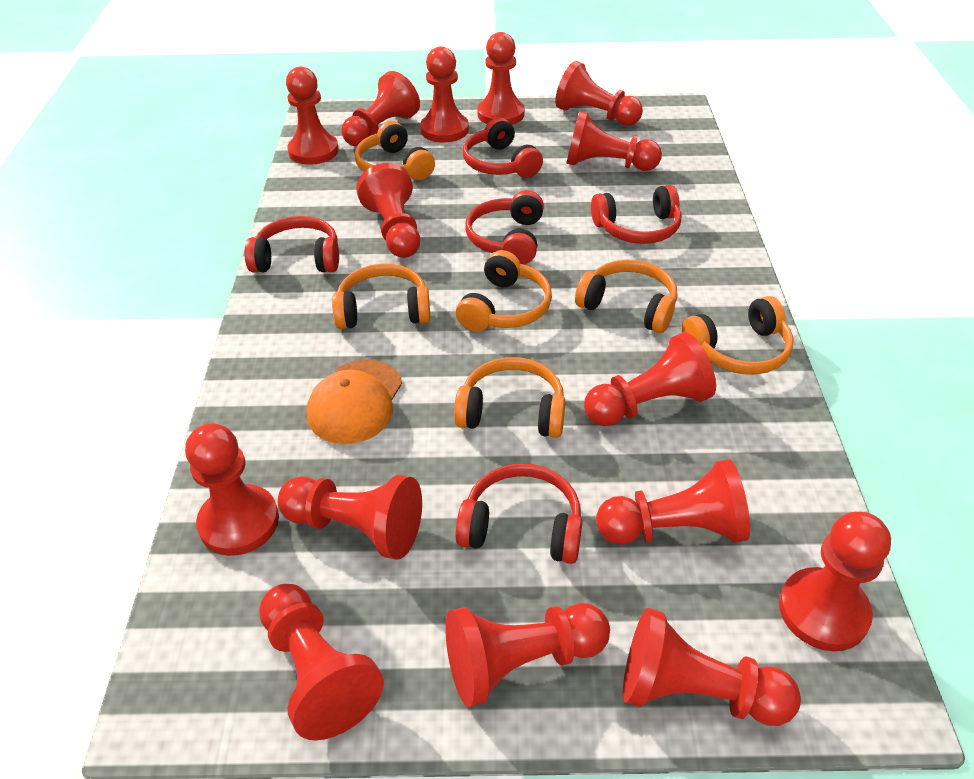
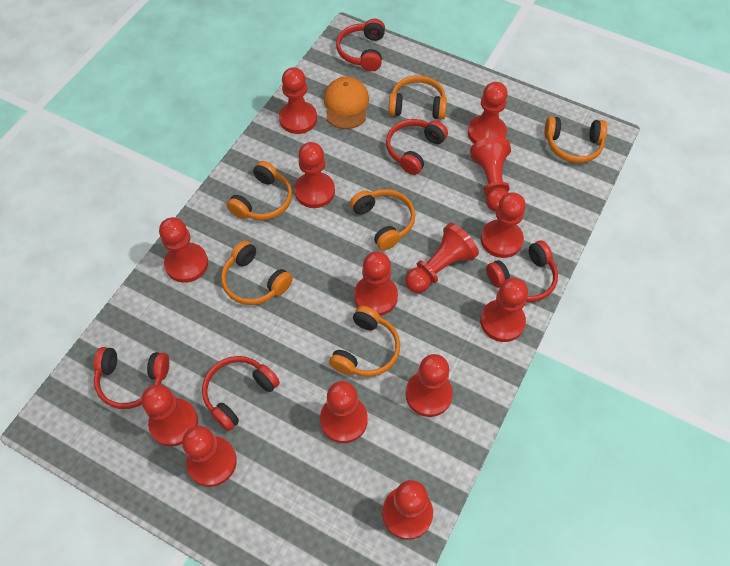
red pawn: [185,423,279,556] [259,584,384,740] [278,475,422,560] [286,66,339,165] [341,71,420,146] [356,163,420,258] [420,46,469,142] [445,603,610,707] [477,32,525,125] [555,61,643,126] [567,111,662,171] [584,332,716,426] [596,459,750,545] [623,608,801,726] [779,512,891,651] = 15 -> [141,384,198,447] [159,217,208,283] [182,426,237,487] [279,67,317,134] [294,142,335,208] [320,381,368,443] [354,251,398,316] [382,480,433,540] [405,223,479,293] [405,354,453,417] [468,82,508,143] [470,137,511,212] [480,278,528,342] [481,192,526,258] = 14

